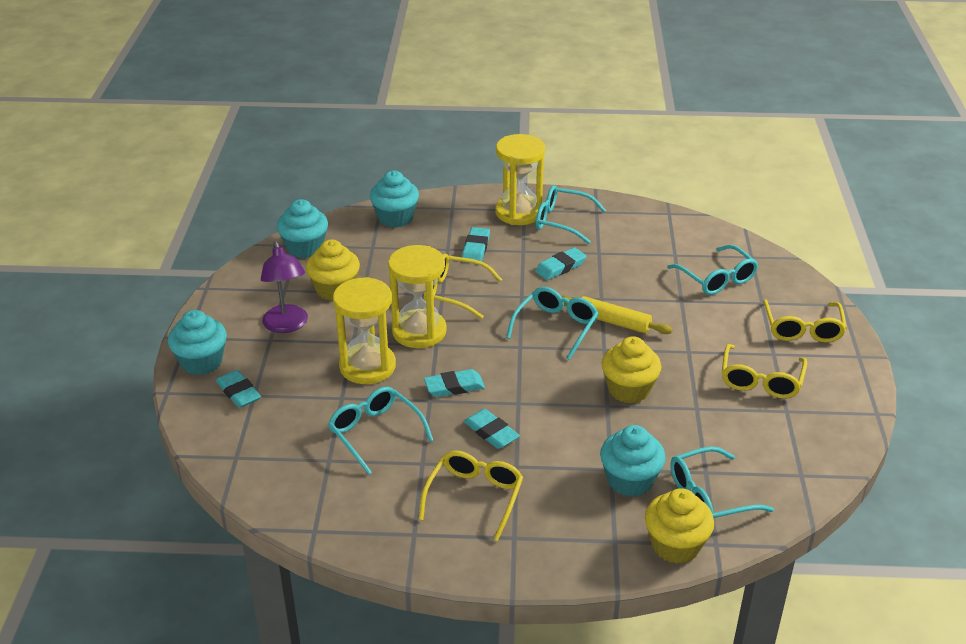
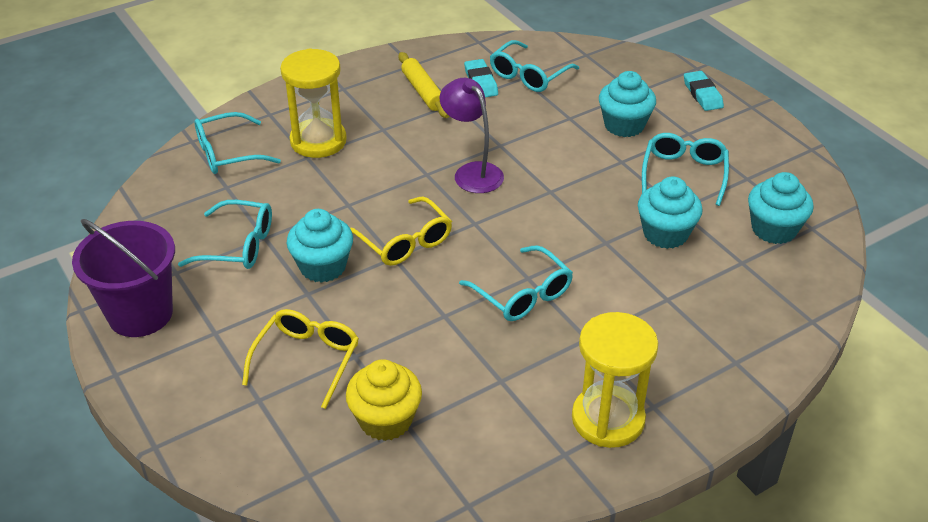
purple bucket: none = 0 -> [72,219,175,337] = 1
turquoise eraser: [216,370,261,408] [424,369,485,397] [462,227,490,263] [464,409,520,449] [535,247,586,280] = 5 -> [464,59,498,97] [684,71,724,111] = 2
yellow cupcake: [306,240,360,301] [601,336,661,403] [645,488,714,564] = 3 -> [346,359,422,441] = 1
yellow glasses: [418,451,523,541] [424,254,502,319] [722,344,807,399] [763,299,847,342] = 4 -> [242,309,359,409] [350,196,452,266] = 2
yellow hourglass: [333,277,396,384] [388,245,447,348] [495,134,545,225] = 3 -> [280,48,347,158] [572,312,658,448] = 2

